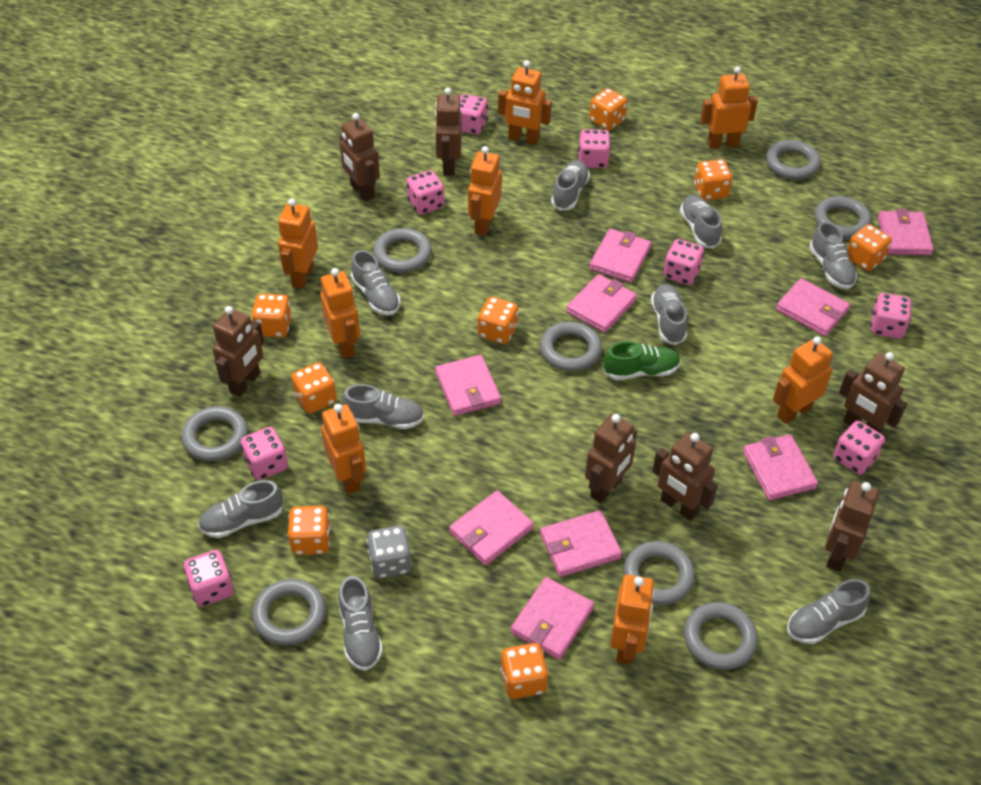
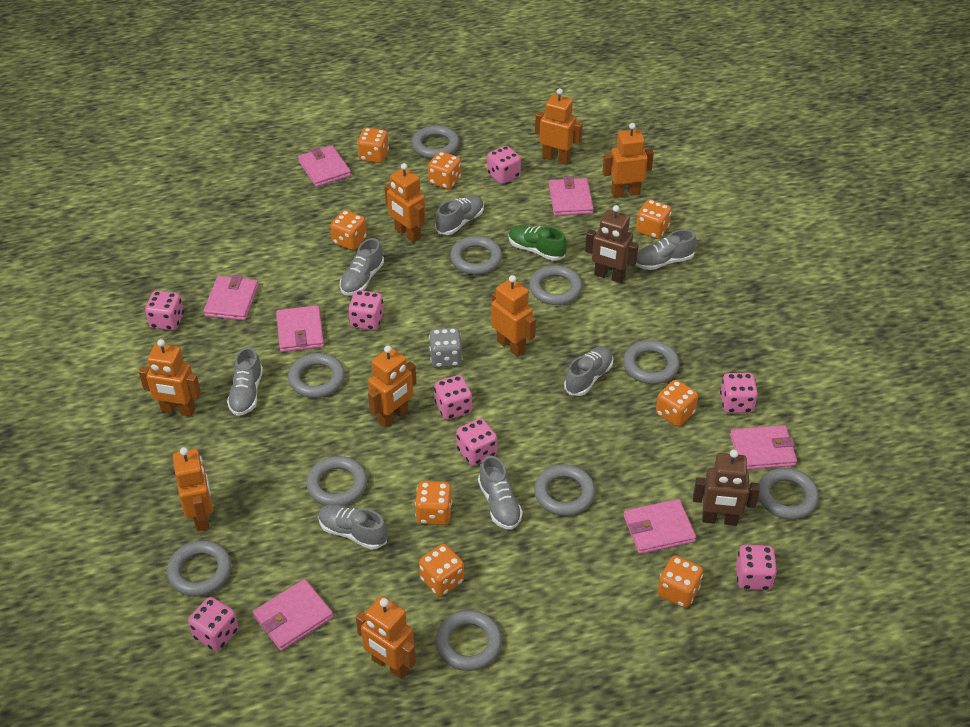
brown robot: [213,306,264,397] [340,113,380,202] [435,88,462,176] [585,414,637,503] [652,432,718,521] [825,481,879,572] [839,352,907,434] = 7 -> [585,205,639,283] [693,450,760,526] = 2
grey ring: [181,406,248,461] [252,579,326,646] [373,228,432,273] [540,322,602,371] [623,541,695,605] [684,602,758,670] [766,140,821,180] [814,196,872,239] = 8 -> [167,540,232,596] [288,353,345,398] [306,456,367,506] [412,125,460,159] [435,610,502,671] [450,236,502,275] [529,265,582,305] [534,464,595,516] [623,340,680,384] [758,468,819,519] = 10
grey shoe: [198,480,284,538] [338,576,383,671] [342,384,424,429] [351,250,401,315] [551,160,590,211] [651,284,688,345] [680,195,722,249] [787,579,870,644] [809,222,857,289] = 9 -> [227,347,263,416] [318,504,388,550] [340,238,384,296] [435,195,484,235] [478,456,523,530] [564,346,613,396] [635,229,697,270] = 7
pink wallet: [435,355,501,416] [449,490,534,566] [510,577,594,660] [540,510,622,577] [566,274,637,333] [589,229,651,283] [743,434,818,500] [776,278,850,336] [878,209,934,256] = 9 -> [204,275,259,321] [253,579,333,651] [276,305,324,352] [298,145,351,187] [549,176,594,216] [624,499,696,554] [730,425,797,470] = 7

